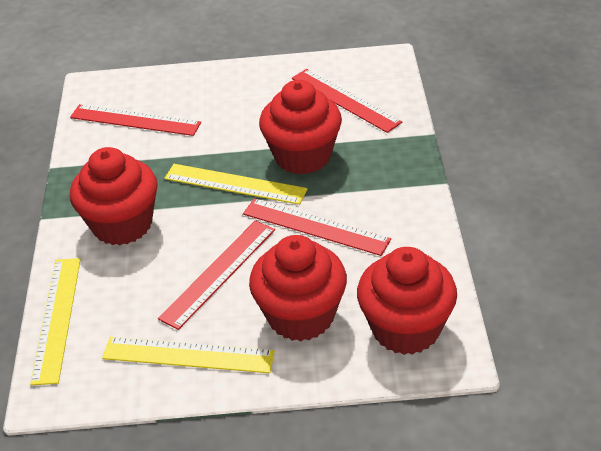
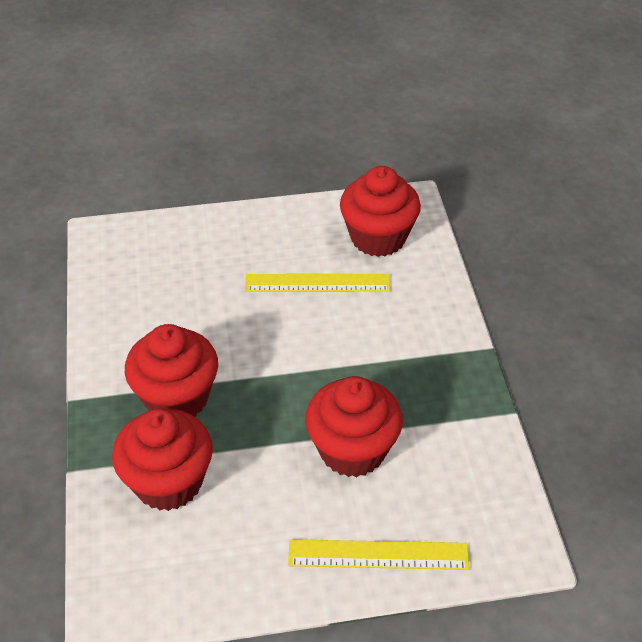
red ruler: [70,104,201,136] [158,220,275,330] [243,198,391,256] [292,69,402,133] = 4 -> none = 0
yellow ruler: [30,258,81,385] [102,337,275,373] [164,164,308,205] = 3 -> [245,274,390,292] [288,539,470,570] = 2

